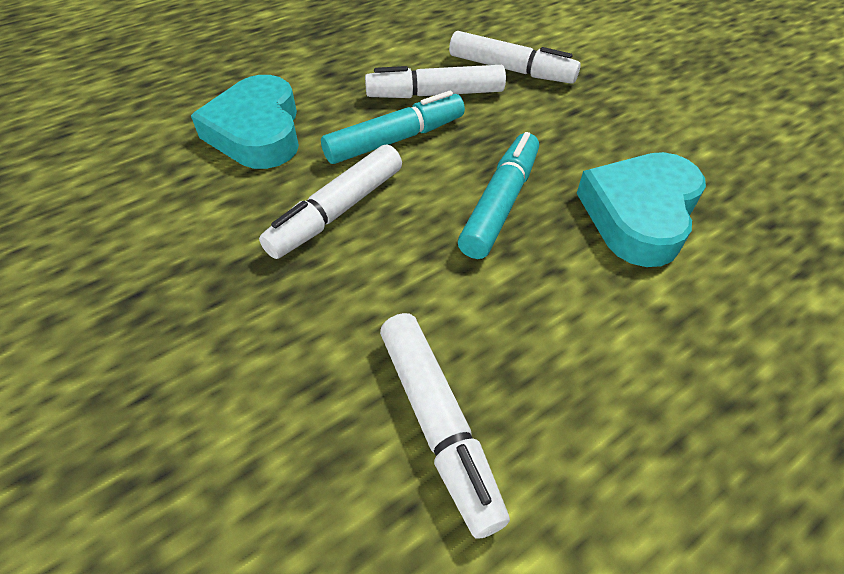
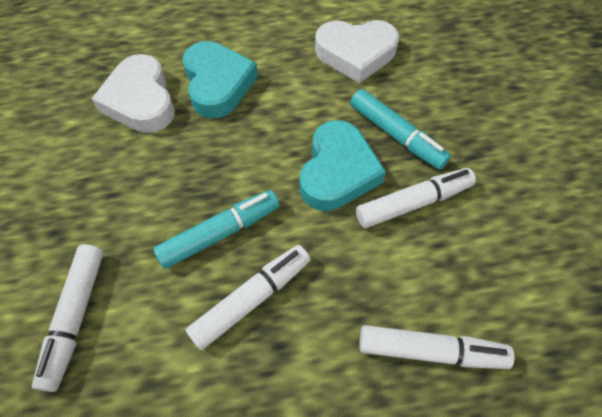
white heart: none = 0 -> [92,54,175,133] [315,20,399,83] = 2

